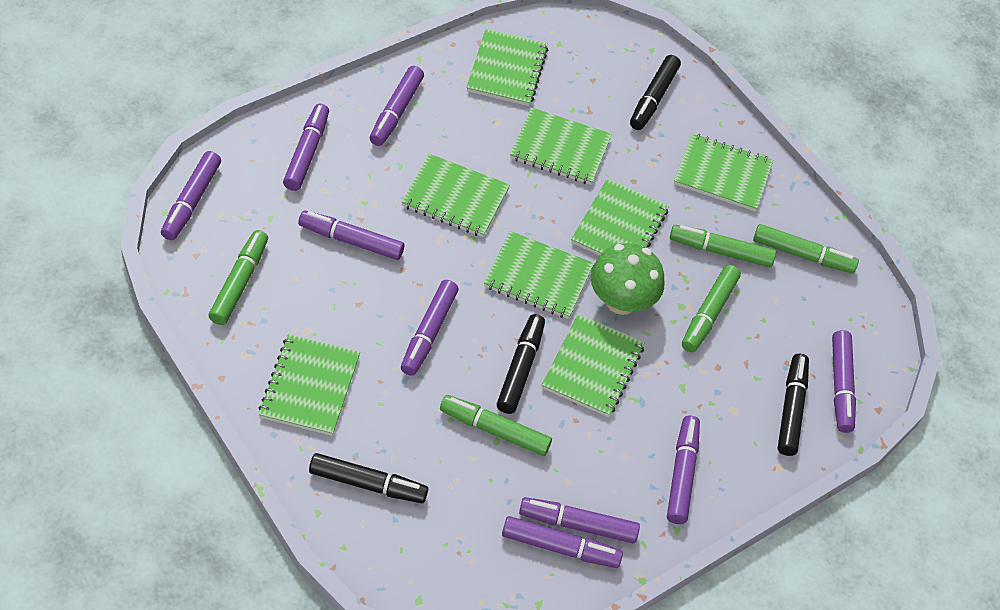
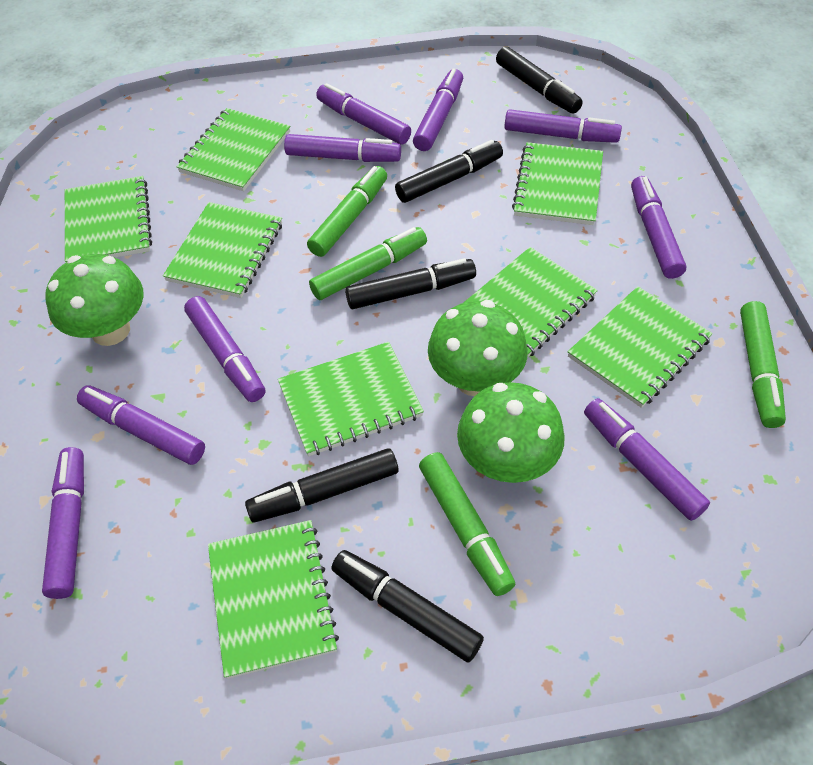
black marker: [309,453,428,503] [497,314,545,414] [630,55,681,130] [778,354,809,456] = 4 -> [245,448,399,523] [331,550,484,663] [345,258,476,309] [395,140,503,203] [496,47,583,114] = 5
green marker: [208,230,268,325] [440,395,552,456] [670,225,776,267] [682,265,741,352] [753,224,859,274] = 5 -> [307,166,387,257] [309,227,427,300] [419,452,515,596] [740,301,786,428] = 4
green mushroom: [590,243,664,315] = 1 -> [45,254,144,346] [428,300,528,396] [457,382,565,483] = 3

